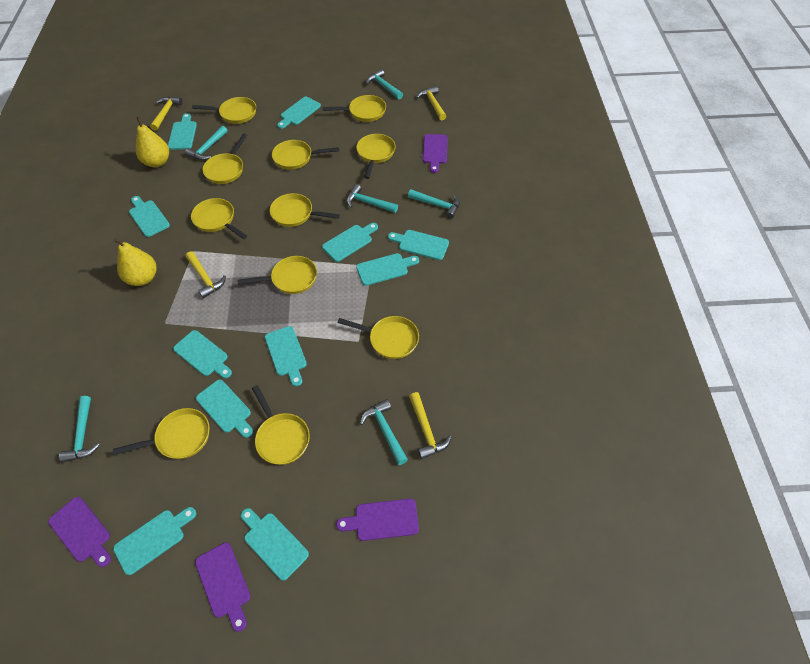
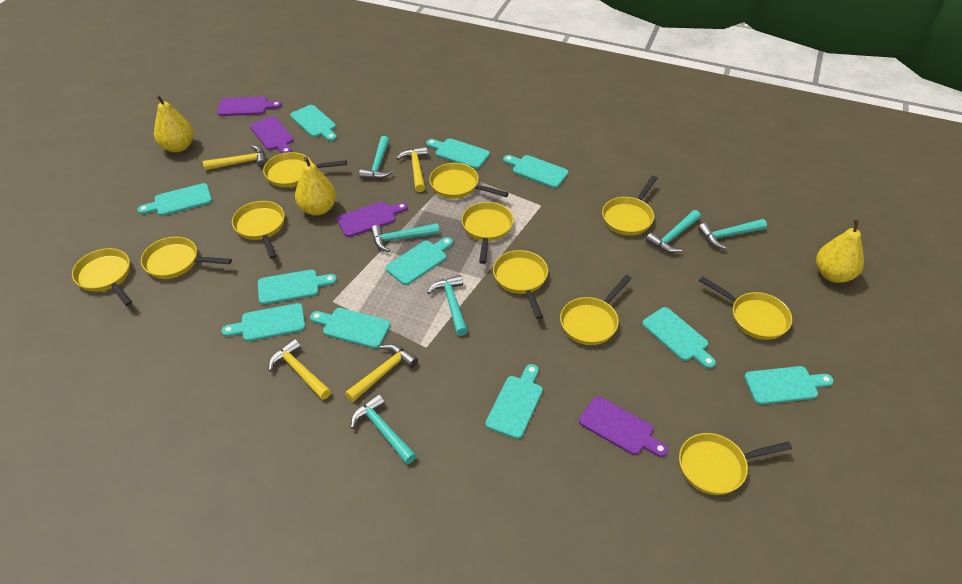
yellow pear: [114,238,157,286] [136,116,169,167] = 2 -> [154,95,194,152] [295,156,336,216] [816,219,864,283] = 3

